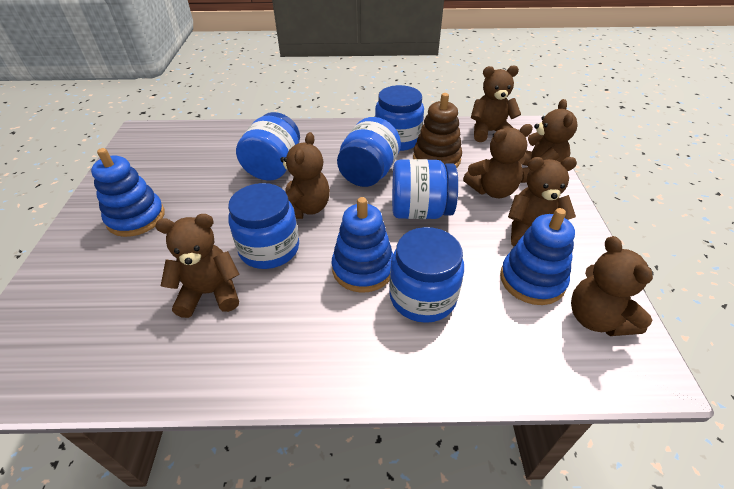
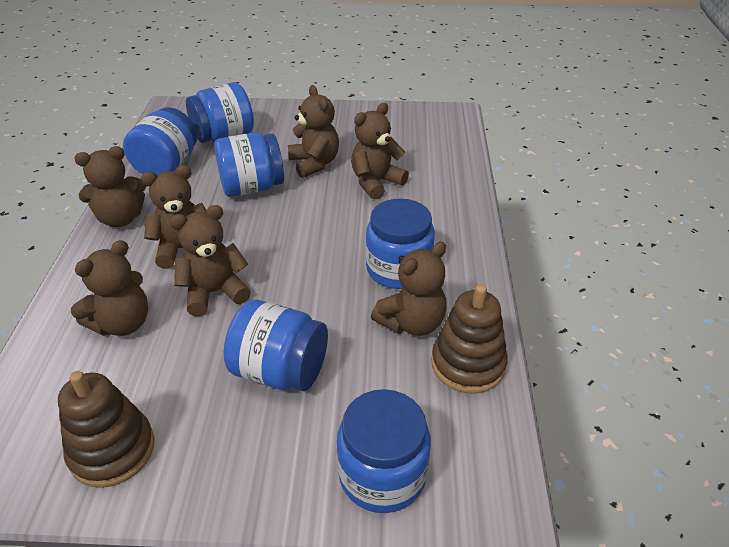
blue stacking toy: [91,148,165,237] [332,197,393,293] [500,208,575,305] = 3 -> none = 0
brown stacking toy: [413,93,462,168] = 1 -> [58,371,154,488] [431,284,508,393] = 2

